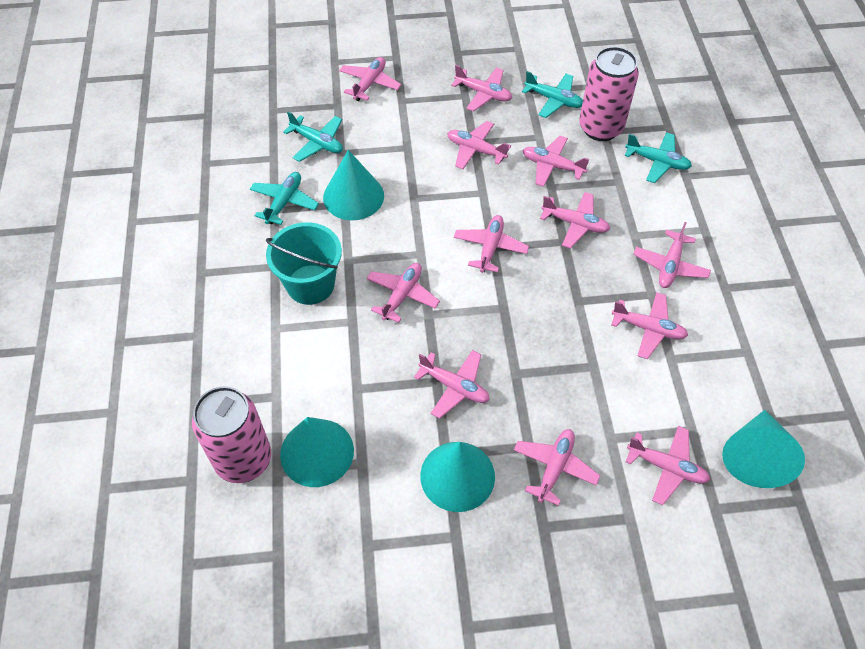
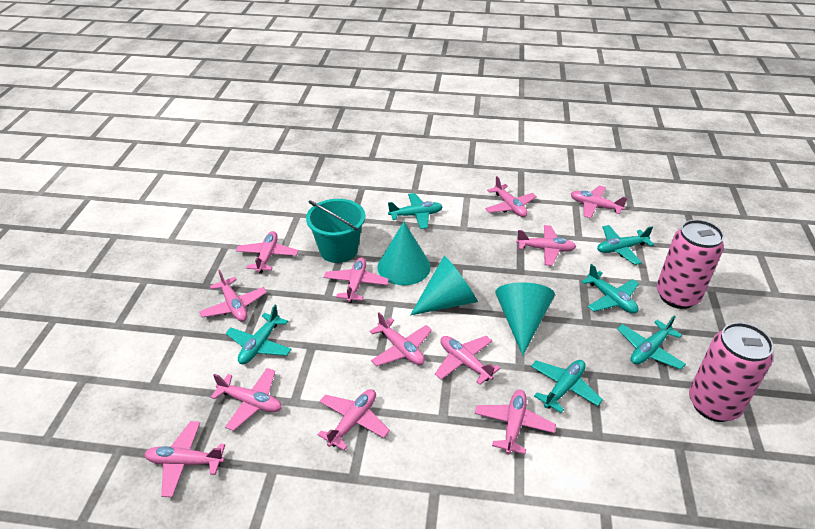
turquoise cone: [280,417,354,487] [323,150,384,220] [420,442,495,512] [722,410,805,488] = 4 -> [377,222,431,285] [410,256,478,315] [495,282,555,356] = 3
turquoise plane: [250,172,319,225] [283,111,343,162] [522,71,583,118] [625,132,692,183] = 4 -> [226,305,292,364] [388,193,443,229] [531,360,603,413] [581,264,639,313] [597,225,654,265] [617,315,686,370] = 6

